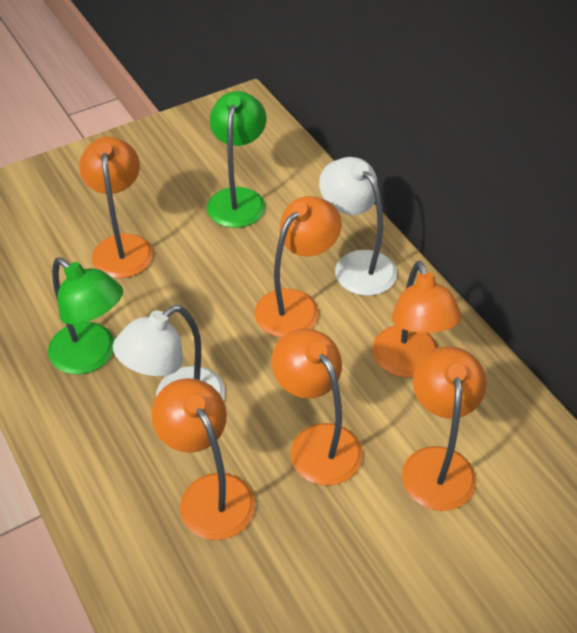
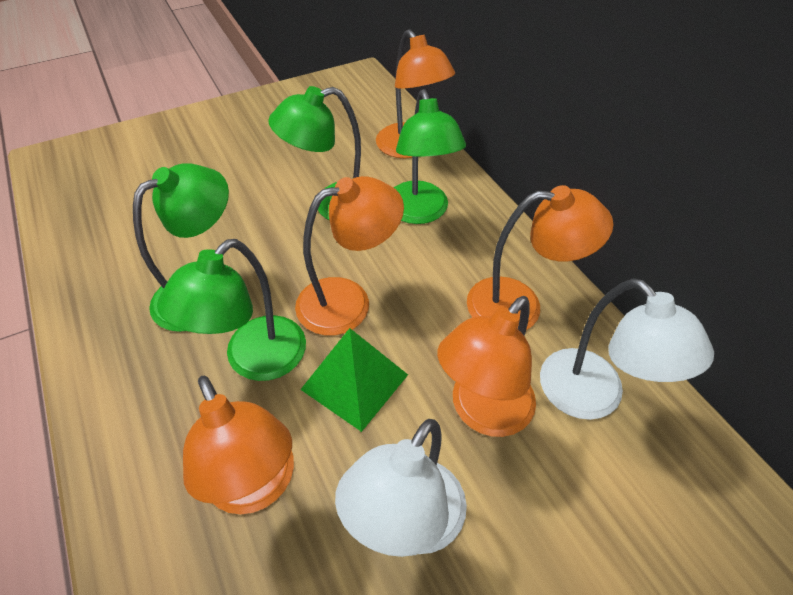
green lamp: [48,257,123,374] [207,91,266,228] = 2 -> [133,163,229,332] [157,239,306,381] [268,86,361,221] [394,89,466,224] = 4
green pyramid: none = 0 -> [300,328,408,432] = 1
orange lamp: [79,137,153,278] [151,378,256,540] [255,196,342,338] [272,328,363,486] [372,261,462,378] [402,346,487,511] = 6 -> [183,376,294,514] [295,176,404,335] [376,29,455,158] [437,296,536,437] [467,185,613,330] = 5

